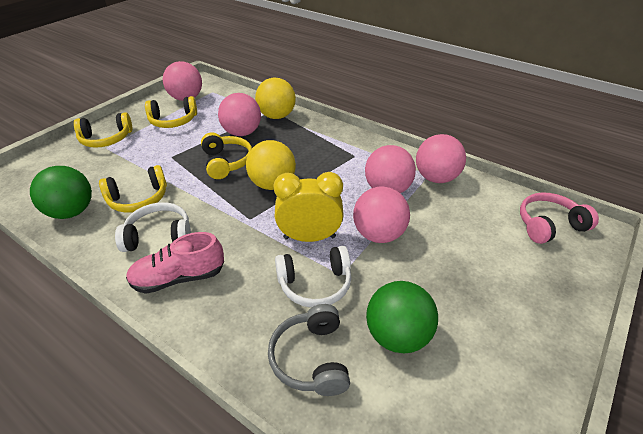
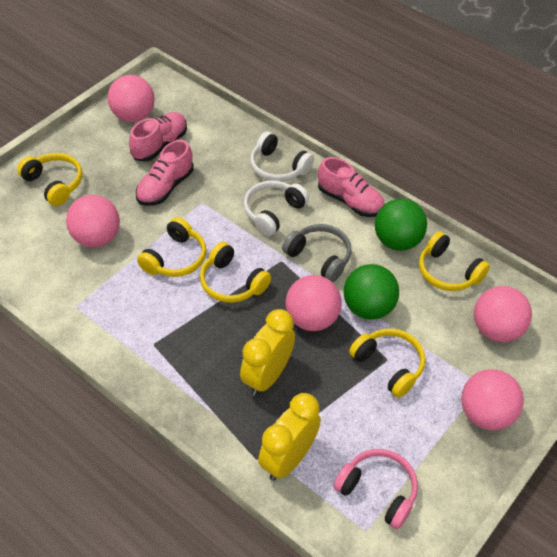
pink shoe: [126,232,224,294] = 1 -> [129,112,187,162] [136,140,194,206] [318,157,385,217] = 3
yellow ball: [246,140,296,190] [255,78,296,119] = 2 -> none = 0
yellow clock: [273,172,344,242] = 1 -> [240,309,295,396] [258,393,321,481] = 2
yellow headphones: [74,112,132,148] [99,165,167,213] [145,96,197,128] [201,132,252,179] = 4 -> [17,153,82,206] [137,217,206,277] [200,242,271,303] [349,328,425,398] [419,231,490,291] = 5

